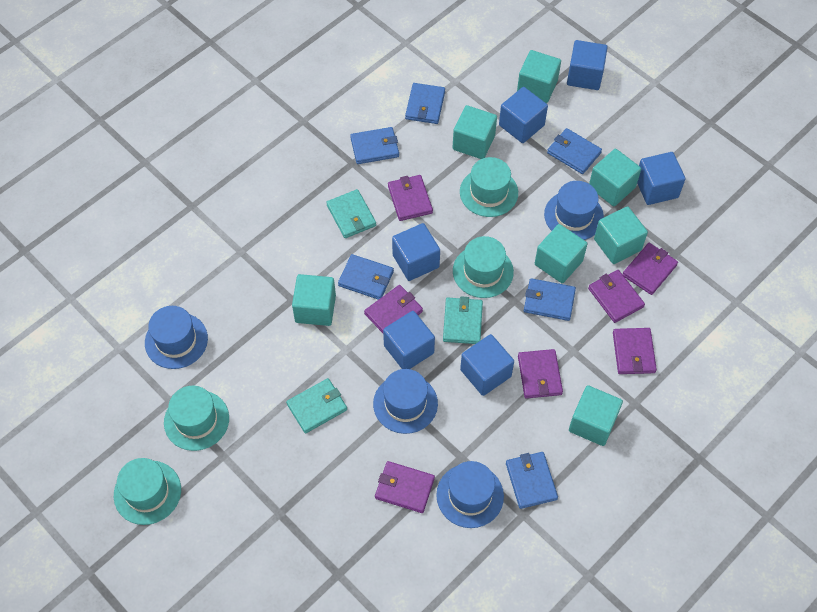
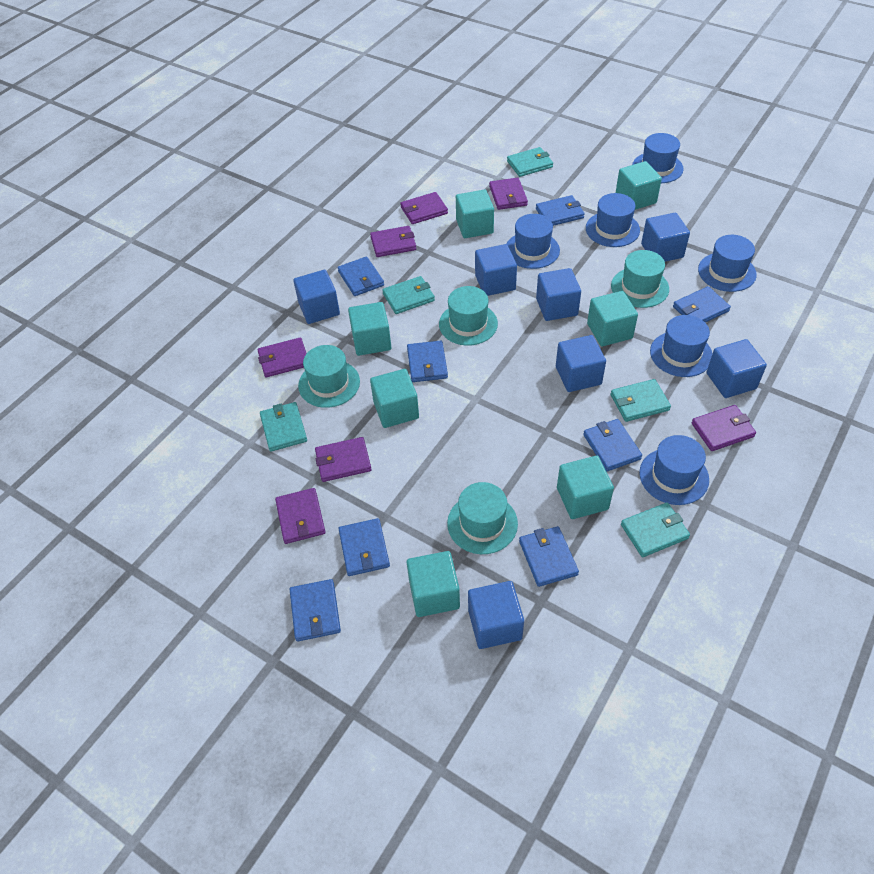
blue cube: [383,311,435,369] [392,223,440,281] [460,334,514,396] [499,87,548,143] [567,40,608,90] [637,152,685,205] = 6 -> [293,270,340,324] [468,581,524,649] [475,244,517,296] [536,268,581,321] [556,335,606,392] [641,213,690,262] [707,339,767,398] = 7
blue hat: [145,306,208,369] [373,369,438,434] [436,461,504,528] [544,181,604,240] = 4 -> [506,214,560,269] [586,193,640,247] [632,133,684,183] [639,435,709,505] [650,315,712,377] [698,235,757,292] = 6
blue wallet: [338,254,394,300] [350,127,399,164] [405,83,445,124] [506,452,558,509] [524,278,576,321] [547,128,602,174] = 6 -> [289,579,341,641] [338,256,384,296] [339,518,390,576] [407,341,448,382] [519,526,579,587] [536,195,585,226] [583,419,642,471] [673,286,731,323] = 8
turquoise wallet: [286,378,347,433] [326,189,376,238] [443,296,483,344] = 3 -> [260,402,307,452] [382,276,435,314] [507,147,553,177] [611,379,671,422] [621,502,690,557] = 5

